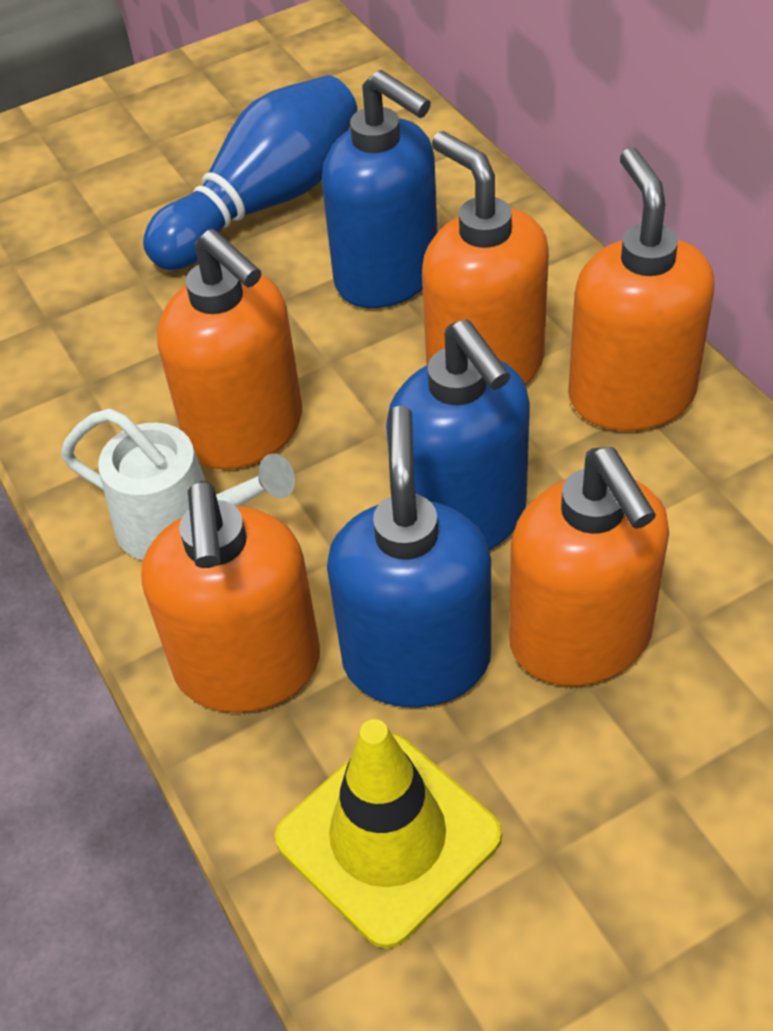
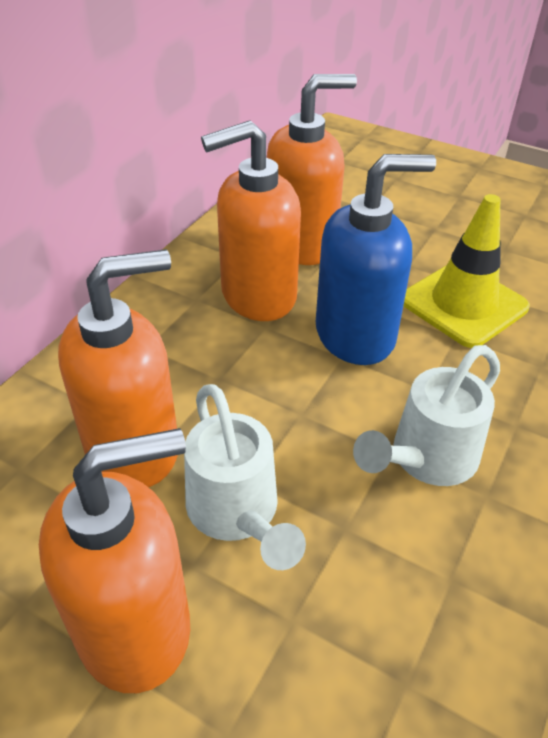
blue bowling pin: [143,75,357,270] = 1 -> none = 0
blue soap dispenser: [322,70,438,308] [327,406,491,707] [386,319,530,550] = 3 -> [316,154,436,365] = 1
orange soap dispenser: [141,481,320,713] [157,229,302,470] [422,131,549,385] [509,447,669,686] [568,148,715,431] = 5 -> [39,428,190,693] [58,249,178,487] [201,120,301,321] [267,74,357,265] = 4
white watering can: [61,408,295,561] = 1 -> [184,384,306,570] [353,345,500,486] = 2

